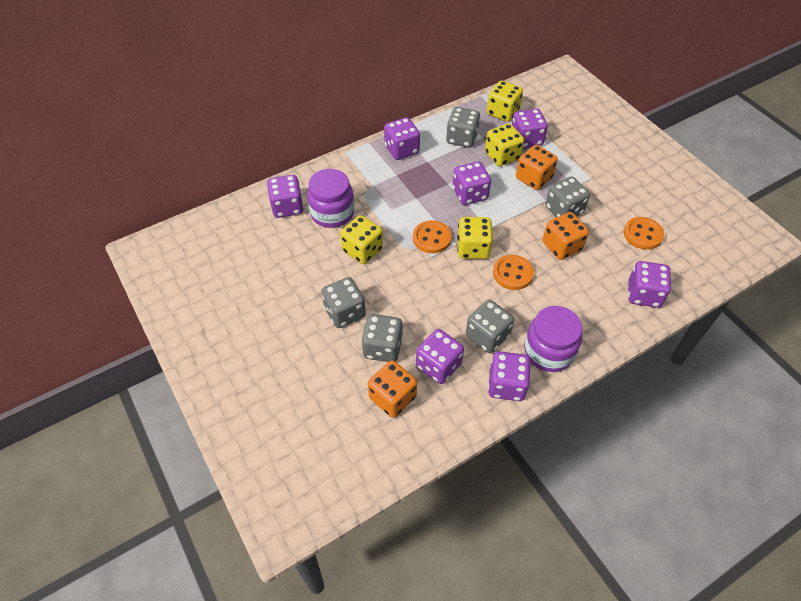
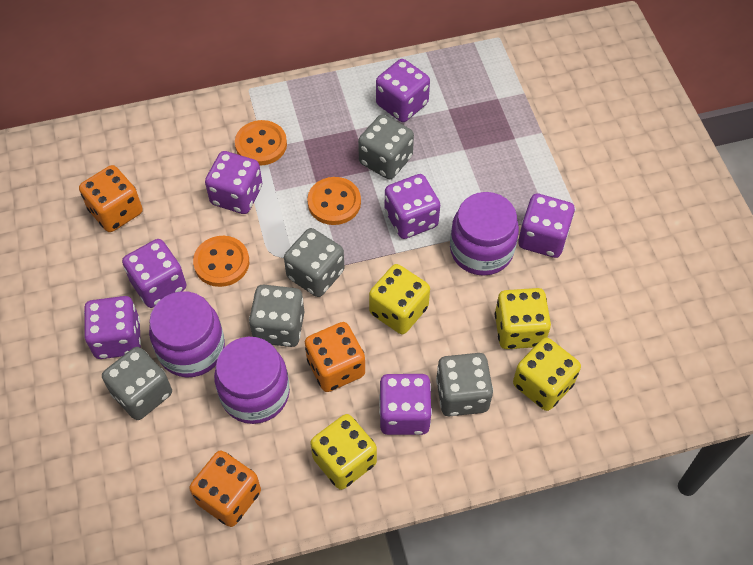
purple jar: [307,169,354,228] [524,306,582,372] = 2 -> [149,291,225,377] [214,337,290,424] [450,192,519,276] = 3

